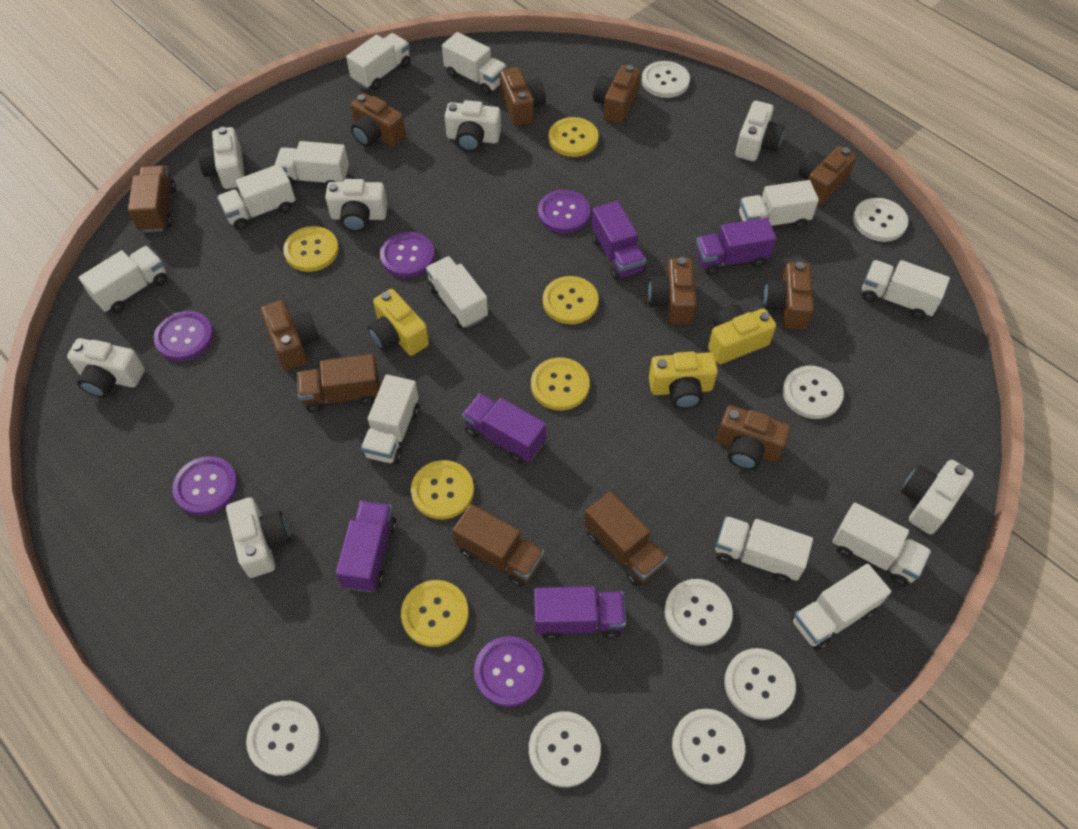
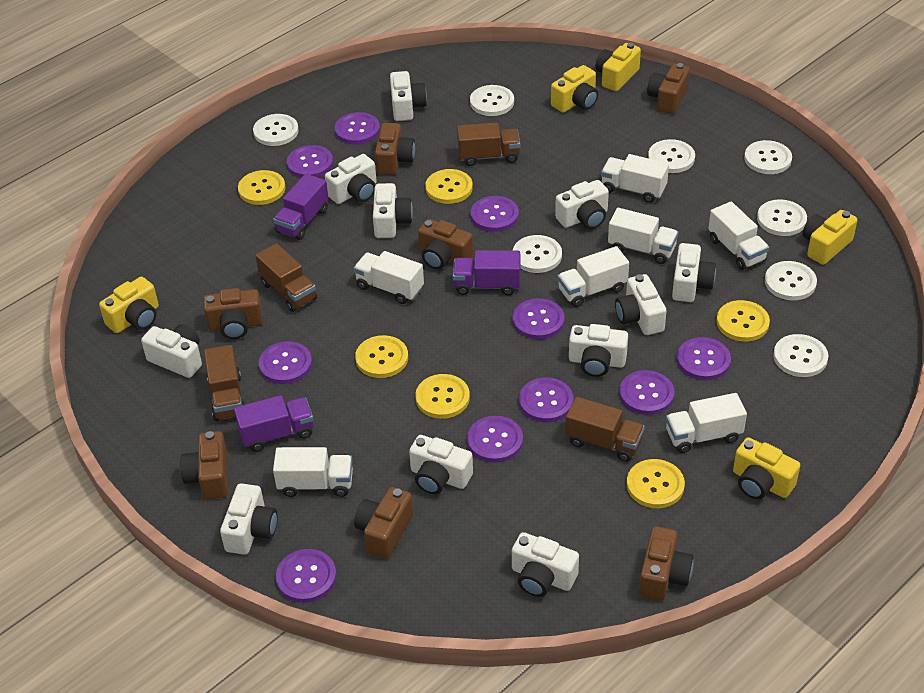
brown camera: [261,300,319,370] [351,93,406,147] [500,67,546,126] [593,65,641,124] [648,257,697,325] [716,405,790,470] [763,262,814,330] [798,146,857,206] = 8 -> [180,431,228,499] [203,288,263,339] [354,487,413,559] [375,123,415,175] [418,219,473,269] [639,526,694,601] [647,63,690,114] = 7
purple button: [154,311,213,361] [172,456,238,515] [380,232,435,278] [474,636,543,707] [538,190,590,233] = 5 -> [259,341,312,384] [276,549,336,603] [287,145,333,178] [335,112,380,145] [467,416,523,463] [471,196,519,232] [513,298,565,339] [519,378,574,422] [619,370,675,415] [677,337,731,380] = 10
purple truck: [336,501,397,592] [462,393,546,464] [534,586,626,640] [591,201,646,280] [696,218,777,275] = 5 -> [234,395,313,452] [273,174,329,240] [453,250,520,295] = 3
white camera: [67,338,145,398] [197,127,245,189] [226,497,290,578] [325,179,388,232] [445,100,501,152] [735,101,785,161] [901,460,974,535] = 7 -> [141,324,202,378] [220,483,278,555] [325,154,377,204] [373,183,413,238] [390,71,427,121] [409,435,473,494] [512,532,579,597] [555,180,609,229] [569,324,628,377] [615,274,667,335] [672,243,716,302] = 11
white truck: [78,246,167,313] [217,164,295,230] [275,141,349,187] [346,33,411,90] [361,375,419,464] [426,256,488,328] [442,32,507,95] [716,516,813,583] [739,180,819,229] [792,564,891,650] [833,503,931,587] [862,260,950,320] = 12 -> [273,447,353,497] [353,251,424,304] [558,246,629,307] [601,154,669,203] [608,208,678,264] [666,393,747,453] [708,202,769,270] = 7
yellow camera: [368,289,429,356] [649,352,718,409] [708,304,776,364] = 3 -> [99,277,159,333] [551,65,598,113] [595,43,641,91] [733,437,800,499] [803,210,857,265] = 5

